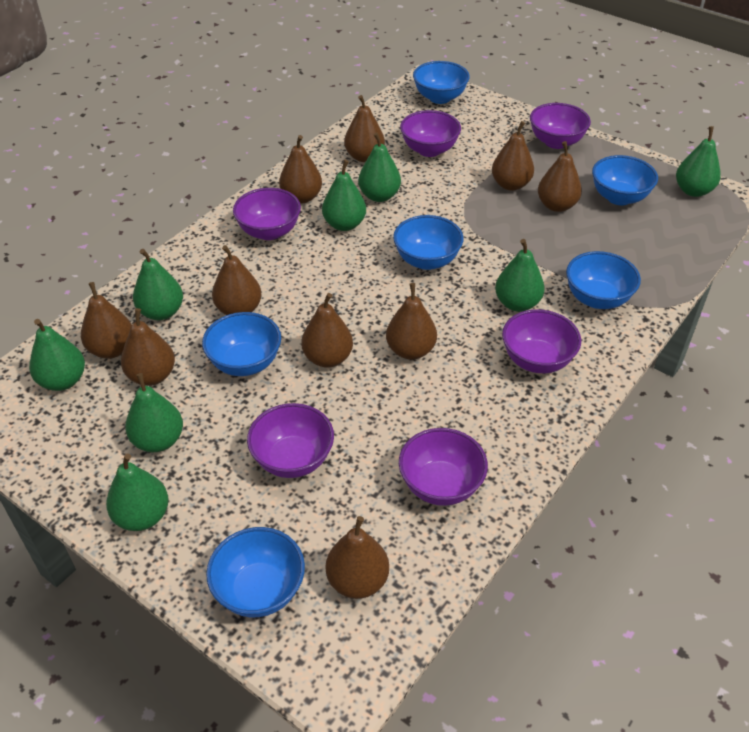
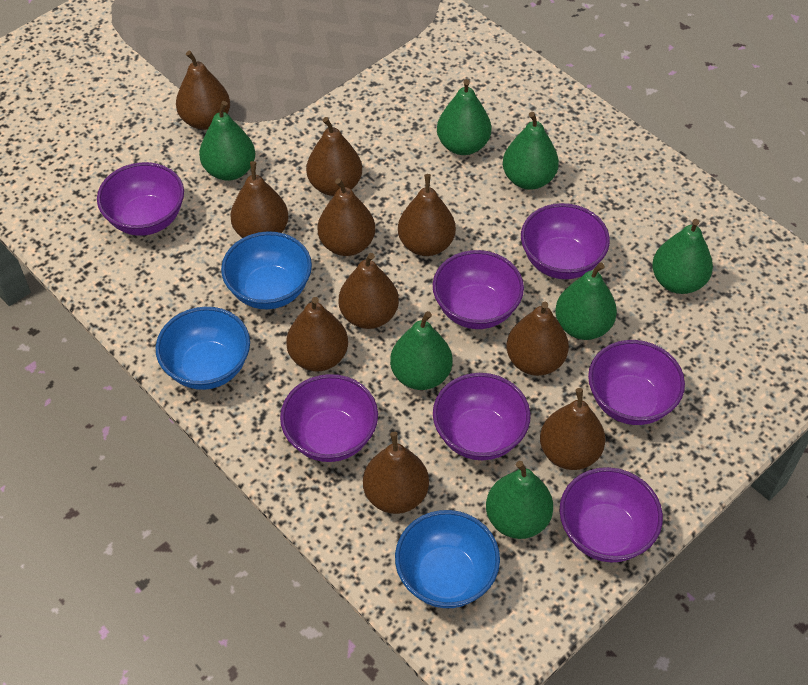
blue bowl: [202,312,281,376] [206,527,305,617] [393,215,464,270] [413,61,470,104] [566,251,641,309] [592,155,658,205] = 6 -> [156,307,250,390] [221,231,312,310] [395,510,500,608] = 3
green pear: [29,319,85,391] [106,453,169,531] [125,373,183,452] [133,249,183,320] [322,160,366,231] [358,133,401,202] [495,239,545,312] [676,126,721,197] = 8 -> [199,101,255,181] [390,311,452,390] [437,79,491,155] [486,461,553,539] [503,112,559,190] [555,262,617,340] [652,219,713,294] = 7
purple bowl: [233,188,301,240] [247,403,334,478] [399,428,488,506] [400,110,461,157] [502,309,581,373] [530,103,591,149] = 6 -> [97,162,184,236] [280,374,378,462] [433,250,524,329] [433,373,531,460] [521,203,610,279] [560,467,663,562] [588,340,685,425] = 7

